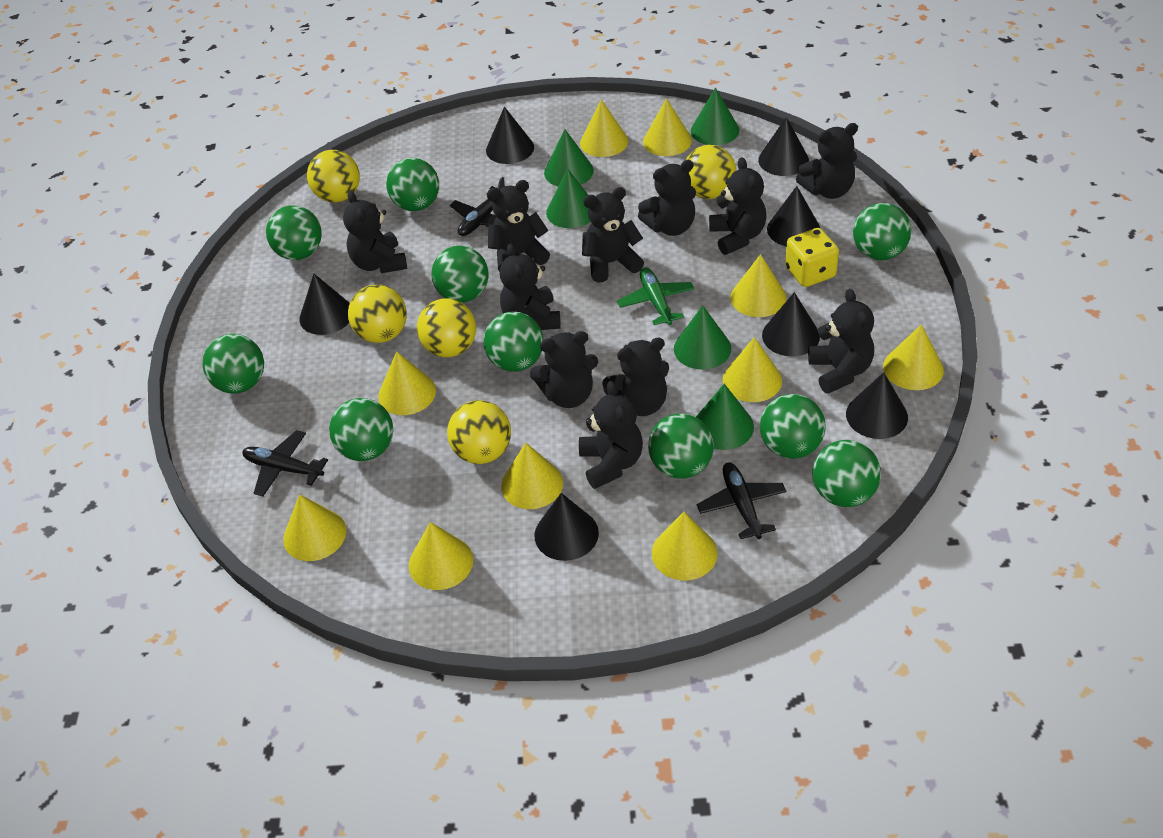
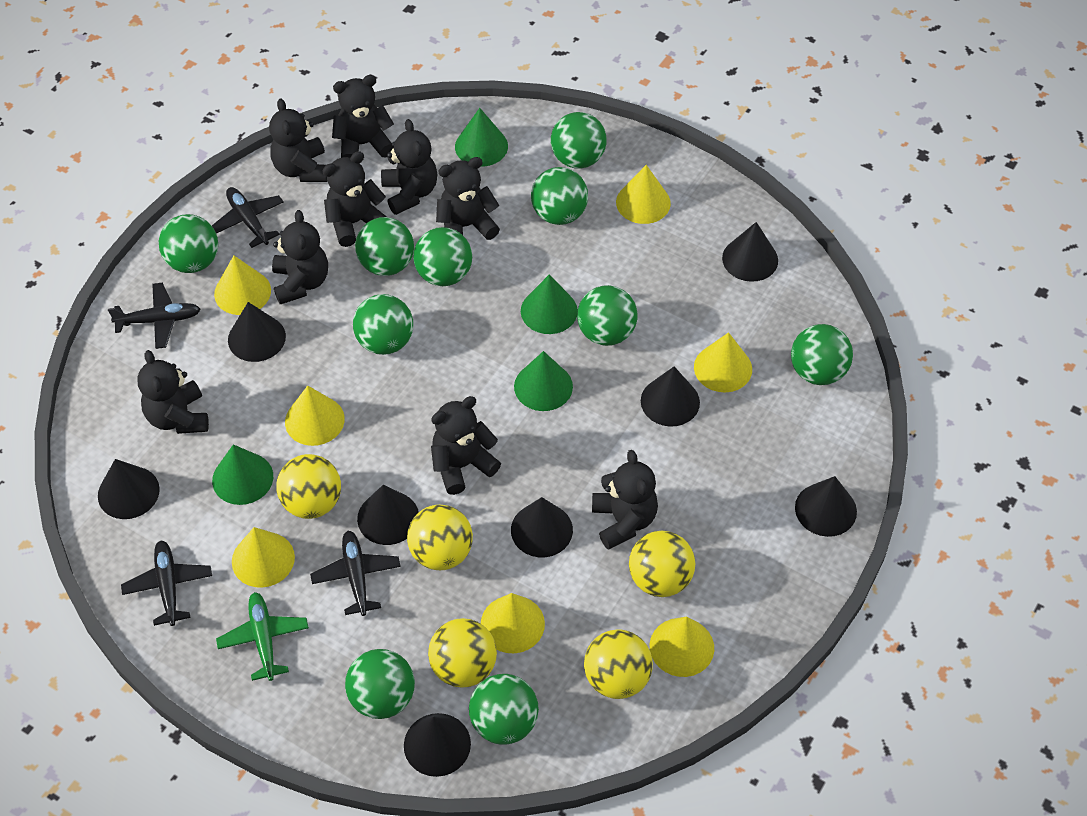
black cone: [299,274,350,335] [486,107,534,164] [534,493,599,561] [758,117,809,176] [762,292,820,357] [767,186,820,246] [846,372,908,439] = 7 -> [98,459,160,519] [228,302,286,362] [357,485,419,545] [404,713,471,777] [511,497,573,557] [641,366,700,427] [722,222,778,282] [795,476,857,537] = 8
black plane: [242,430,328,497] [450,177,505,236] [697,462,787,539] = 3 -> [108,283,200,349] [121,540,212,626] [212,187,284,248] [310,531,401,616] = 4
black teddy bear: [343,191,407,273] [487,180,550,272] [500,243,561,330] [530,331,598,408] [579,381,643,489] [582,187,644,283] [602,337,669,416] [638,160,696,236] [709,157,767,255] [796,123,858,199] [808,289,874,394] = 11 -> [137,350,209,434] [269,99,328,182] [272,210,328,304] [322,151,387,247] [332,75,394,158] [381,119,437,215] [431,396,501,495] [436,157,500,240] [592,450,658,550] = 9
green cone: [544,129,594,186] [546,169,590,228] [674,305,731,370] [691,88,739,145] [696,384,754,450] = 5 -> [212,444,273,505] [455,108,508,167] [514,351,573,411] [521,274,578,334] = 4
yellow cone: [283,494,347,561] [378,351,436,415] [409,522,473,590] [501,443,563,509] [580,99,628,157] [643,98,692,156] [652,512,718,580] [723,337,782,402] [730,254,787,317] [883,324,944,390] = 10 -> [214,256,271,315] [232,527,295,588] [285,385,345,446] [481,593,545,653] [616,165,671,224] [650,617,714,677] [694,332,752,393] = 7
yellow dice: [785,228,839,287] = 1 -> none = 0

